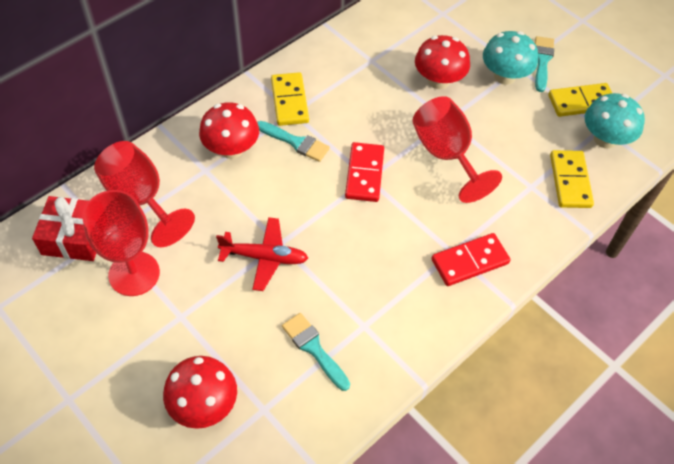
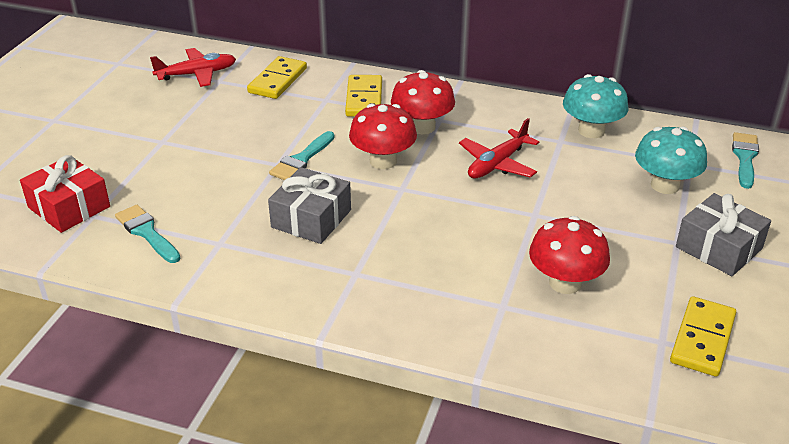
grey gift: none = 0 -> [268,167,351,244] [676,193,771,276] = 2
red domino: [345,142,384,202] [431,233,510,286] = 2 -> none = 0
red goblet: [82,190,160,296] [94,141,195,247] [413,96,502,203] = 3 -> none = 0
red plane: [216,217,308,291] = 1 -> [150,48,236,87] [459,118,539,179] = 2

